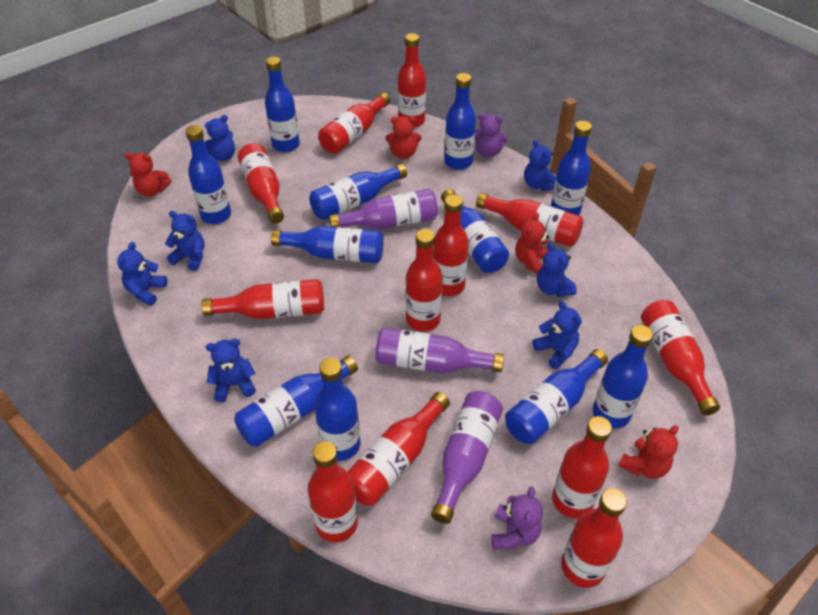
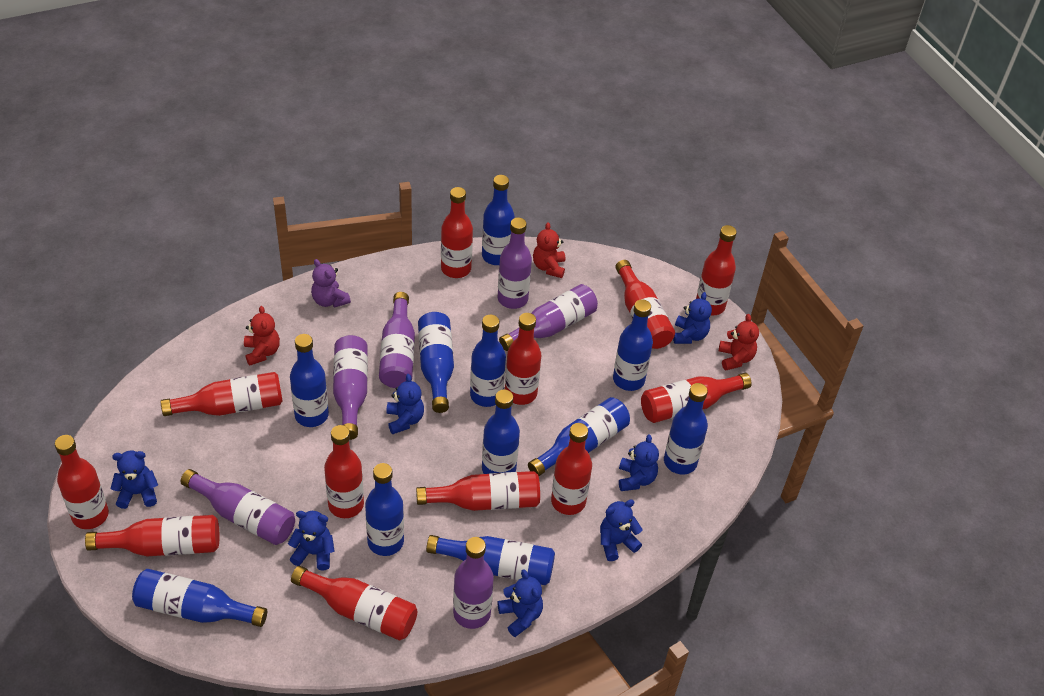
purple bottle: [329,189,438,229] [375,327,504,373] [431,391,503,524] = 3 -> [180,469,295,545] [333,335,368,440] [379,292,415,388] [453,537,494,629] [498,218,532,309] [499,284,598,351] = 6
purple teddy bear: [475,113,508,157] [491,486,543,550] = 2 -> [311,259,351,308] = 1
red teddy bear: [125,152,171,197] [385,116,422,159] [515,213,549,274] [618,425,679,479] = 4 -> [244,306,280,366] [533,222,565,278] [719,314,759,370] = 3

